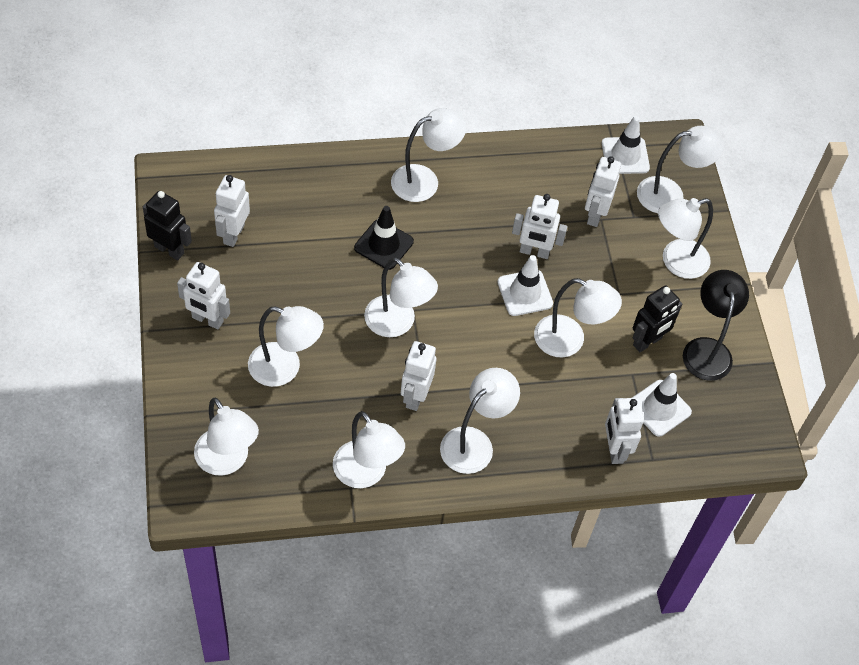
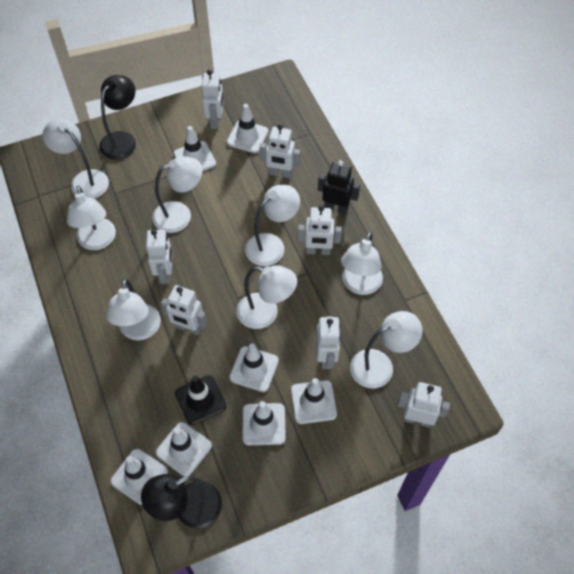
black lamp: [683,270,749,381] = 1 -> [100,75,136,160] [141,474,222,528] = 2
black robot: [143,191,192,261] [632,285,682,352] = 2 -> [318,161,360,214] = 1
white lamp: [194,397,259,476] [248,306,324,387] [333,411,405,488] [364,257,438,337] [391,108,466,202] [440,368,520,474] [534,278,622,358] [637,126,724,213] [658,198,713,279] = 9 -> [43,118,109,199] [67,185,116,250] [106,279,161,340] [152,156,202,233] [236,265,297,329] [245,185,300,266] [341,232,383,295] [350,311,423,388] = 8
white robot: [177,262,230,330] [214,175,250,247] [401,341,437,411] [512,194,567,259] [585,156,621,227] [605,398,644,464] = 6 -> [146,229,172,284] [161,285,207,335] [202,70,224,129] [259,124,300,178] [298,205,342,255] [316,316,341,369] [397,382,450,428] = 7
white traffic cone: [497,255,553,316] [602,116,650,174] [632,373,692,436] = 3 -> [111,449,168,505] [156,422,212,477] [174,126,216,171] [227,104,269,153] [229,344,279,392] [243,401,286,445] [291,378,337,424] = 7

